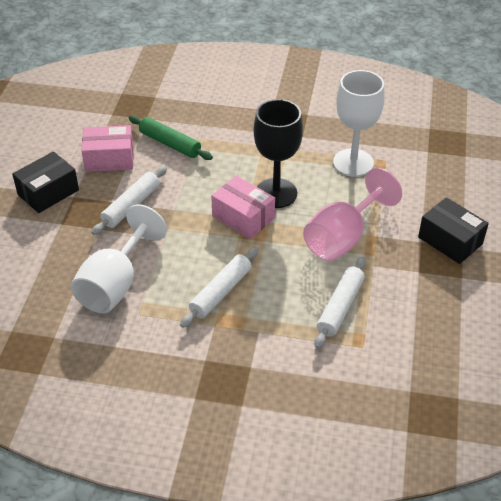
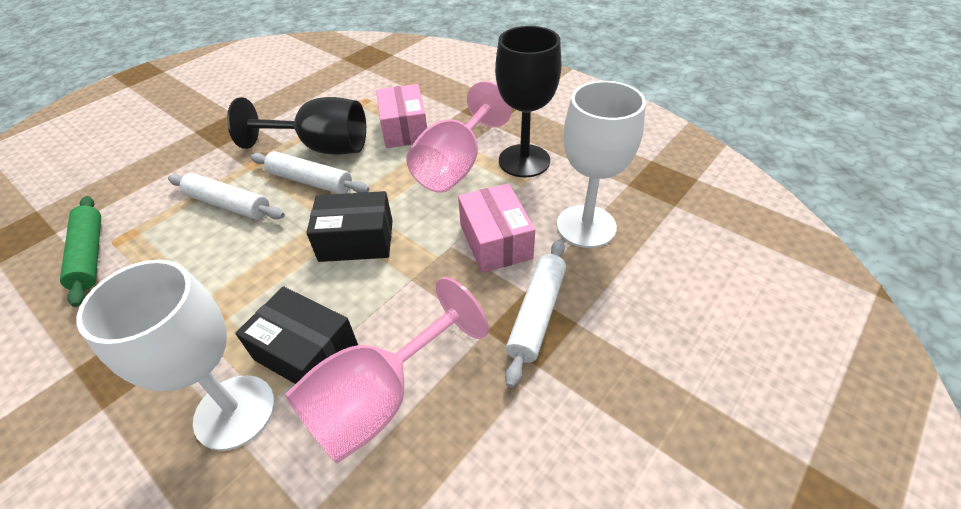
black goblet: [253,99,303,208] = 1 -> [227,97,366,155] [495,26,561,177] = 2
pink goblet: [303,168,402,261] = 1 -> [285,277,489,463] [406,81,512,193] = 2

